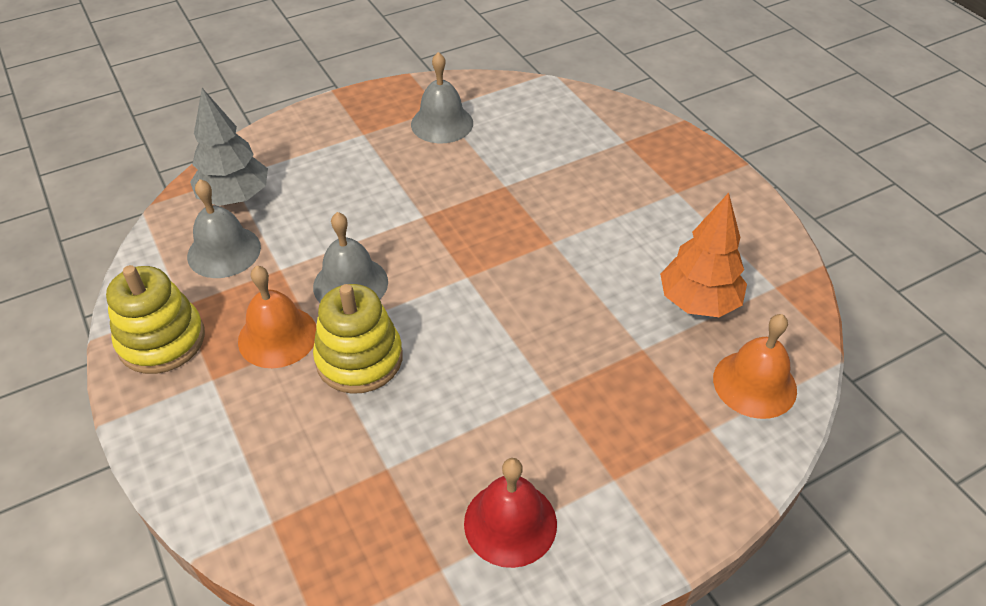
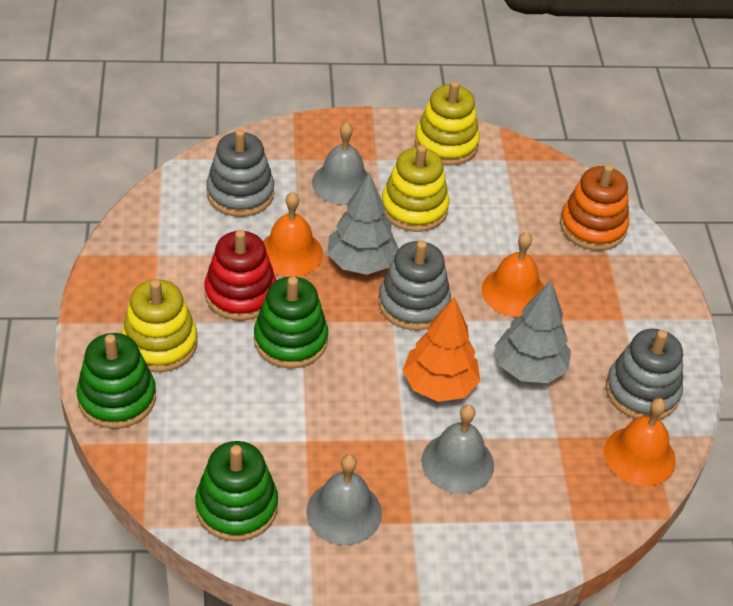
green stacking toy: none = 0 -> [76,333,156,429] [195,441,278,542] [254,277,328,369] = 3
grey stacking toy: none = 0 -> [206,129,274,217] [378,240,451,331] [606,329,683,420] = 3
grey tree: [190,88,268,206] = 1 -> [327,172,399,275] [495,281,571,383] = 2
orange bell: [238,265,316,368] [713,314,797,419] = 2 -> [263,192,323,277] [481,232,544,317] [604,398,676,486] = 3
orange stacking toy: none = 0 -> [560,164,629,251] = 1
red bell: [464,458,557,568] = 1 -> none = 0
red stacking toy: none = 0 -> [204,230,277,321] = 1
yellow stacking toy: [106,265,205,374] [313,284,403,394] = 2 -> [121,279,198,372] [382,145,449,232] [415,81,480,166] = 3

